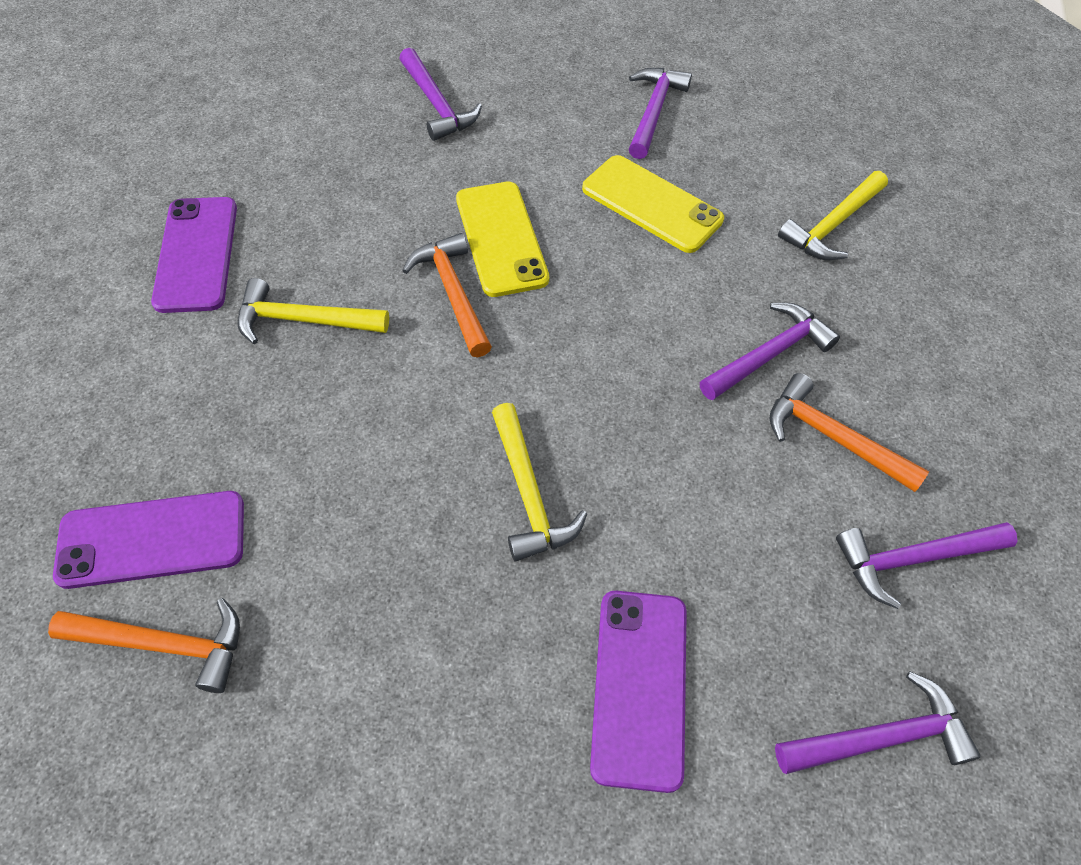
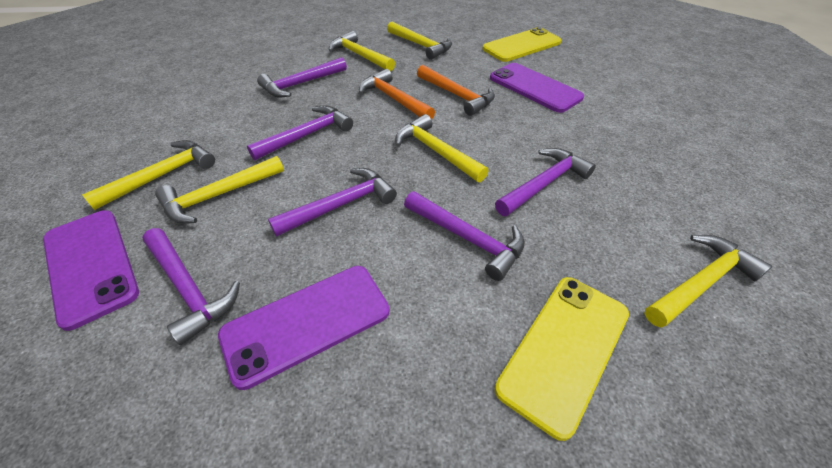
orange hammer: [48,598,240,693] [402,233,492,357] [769,373,929,492] = 3 -> [359,69,435,120] [417,65,495,116] = 2
purple hammer: [399,48,482,141] [629,68,692,159] [700,303,840,400] [775,671,981,774] [836,522,1017,609] = 5 -> [142,228,240,345] [247,105,353,160] [257,57,347,97] [268,168,397,236] [404,191,525,281] [495,148,596,216] = 6
yellow hammer: [237,278,389,344] [492,403,587,561] [778,171,888,260] = 3 -> [82,140,215,210] [155,156,284,224] [329,31,395,71] [387,21,452,60] [395,114,488,182] [644,235,772,328] = 6

